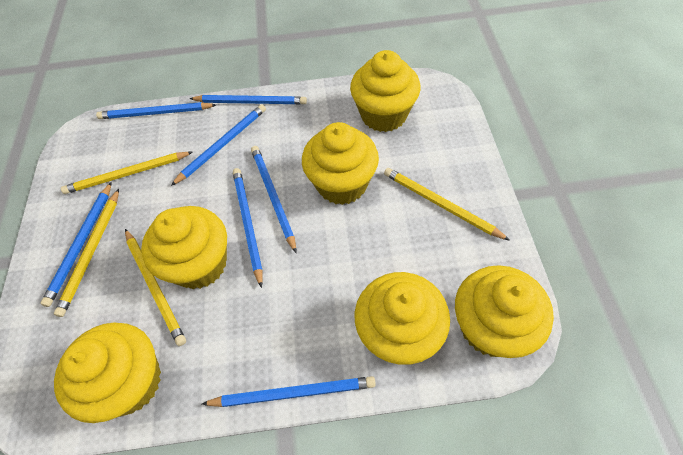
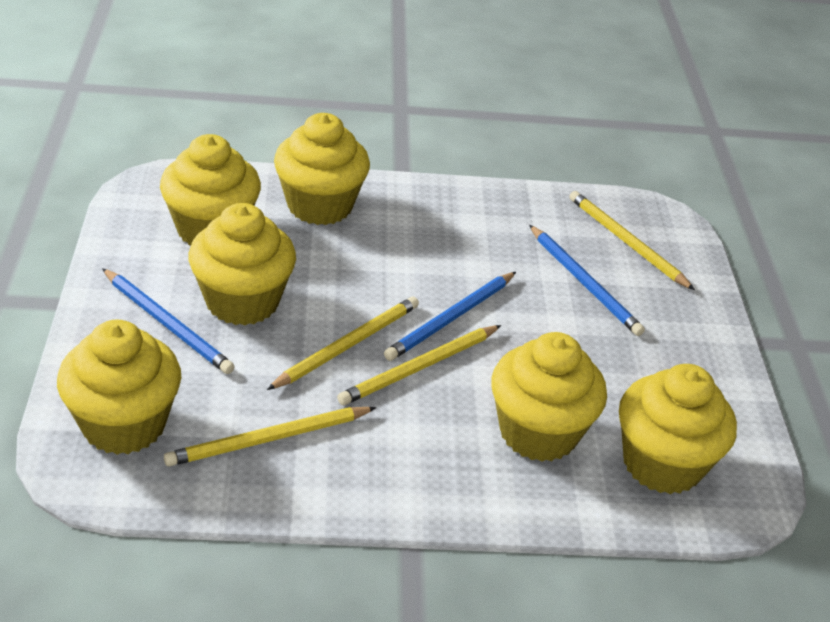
blue pencil: [40,182,112,307] [96,102,216,119] [171,104,266,186] [189,95,307,104] [202,376,376,407] [233,168,263,288] [251,146,296,253] = 7 -> [102,268,235,374] [384,272,516,361] [529,225,645,336] = 3

